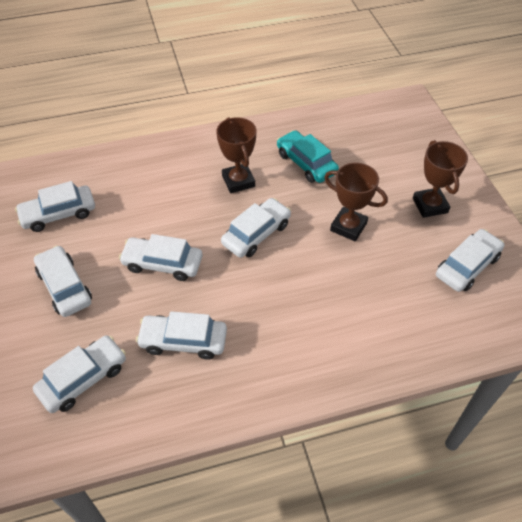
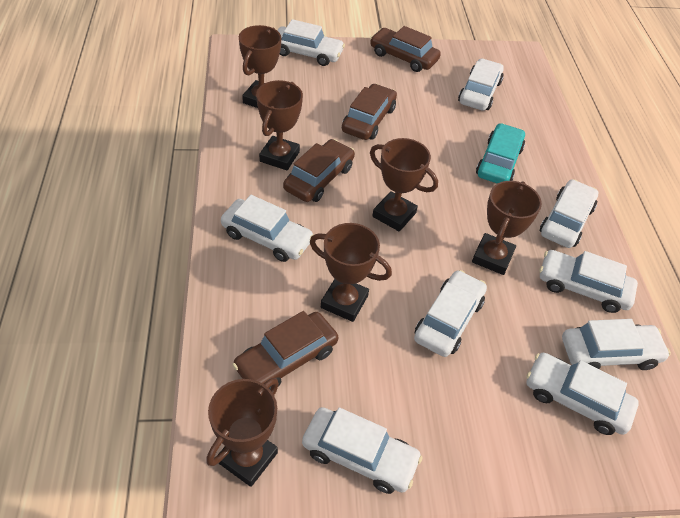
brown car: none = 0 -> [232,311,339,389] [283,139,355,202] [342,84,397,140] [370,26,441,72] = 4
brown trophy: [216,117,256,193] [324,163,388,241] [413,140,468,218] = 3 -> [206,378,279,487] [239,25,282,108] [256,80,303,170] [310,223,392,322] [370,138,438,232] [472,181,542,275] = 6
white car: [15,181,95,232] [33,335,126,413] [34,245,92,317] [119,234,203,281] [136,311,227,360] [221,198,291,258] [436,229,504,292] = 7 -> [221,195,313,262] [277,19,345,66] [302,407,423,494] [414,270,487,357] [458,58,504,110] [526,353,639,435] [539,250,638,313] [540,179,598,248] [562,319,671,370] = 9

